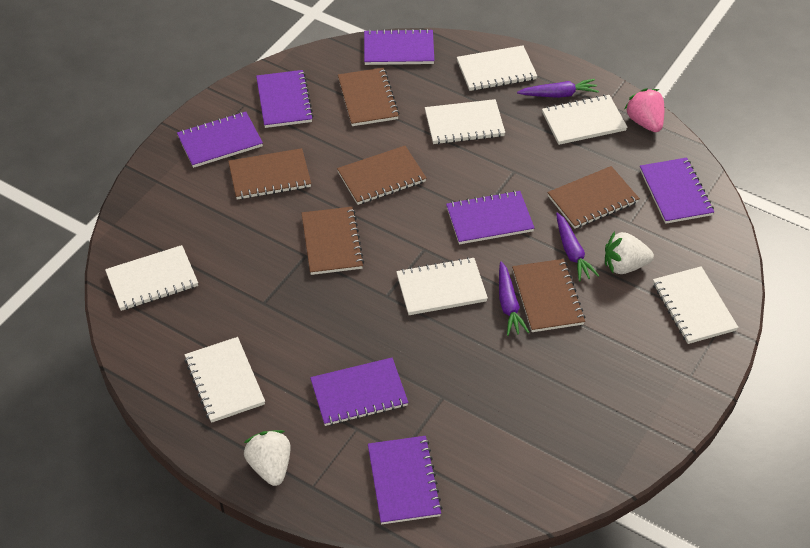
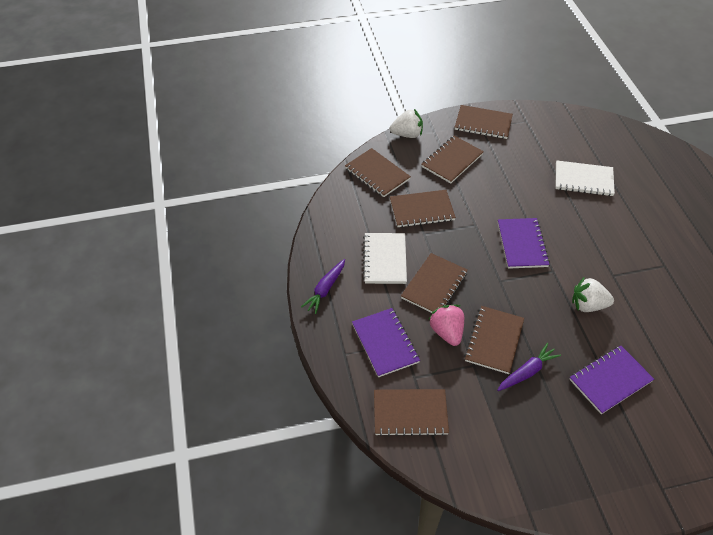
brown notebook: [228,148,311,200] [301,207,364,275] [337,146,426,205] [338,68,399,126] [512,259,585,332] [547,166,640,229] = 6 -> [345,148,411,197] [374,389,449,436] [390,190,456,228] [401,253,468,313] [421,136,484,184] [455,105,513,139] [464,306,524,374] = 7
purple carrot: [499,261,530,336] [517,79,599,98] [556,212,599,281] = 3 -> [301,259,345,314] [497,343,561,391] = 2
purple notebook: [177,112,263,168] [256,70,314,128] [310,358,408,426] [364,29,434,65] [368,436,442,524] [446,191,535,244] [640,157,714,224] = 7 -> [352,308,420,377] [498,218,550,269] [569,346,654,414] = 3
white notebook: [105,245,198,311] [184,337,265,423] [396,257,488,315] [425,99,505,144] [457,45,537,91] [542,95,627,145] [653,266,738,344] = 7 -> [363,233,407,284] [556,160,615,196] = 2

